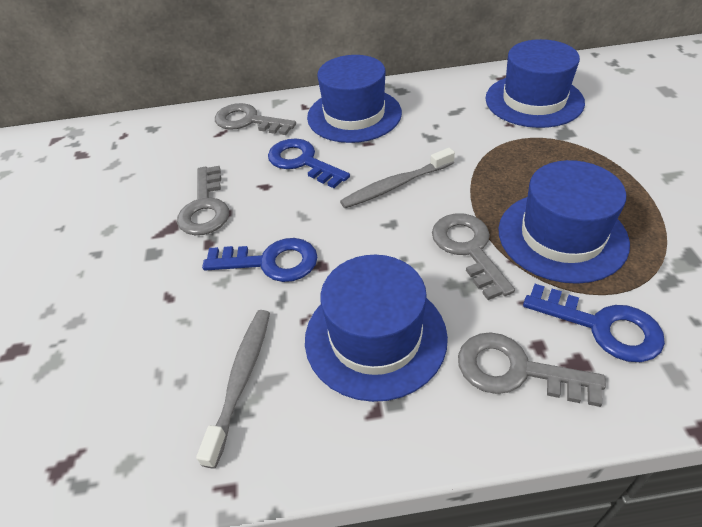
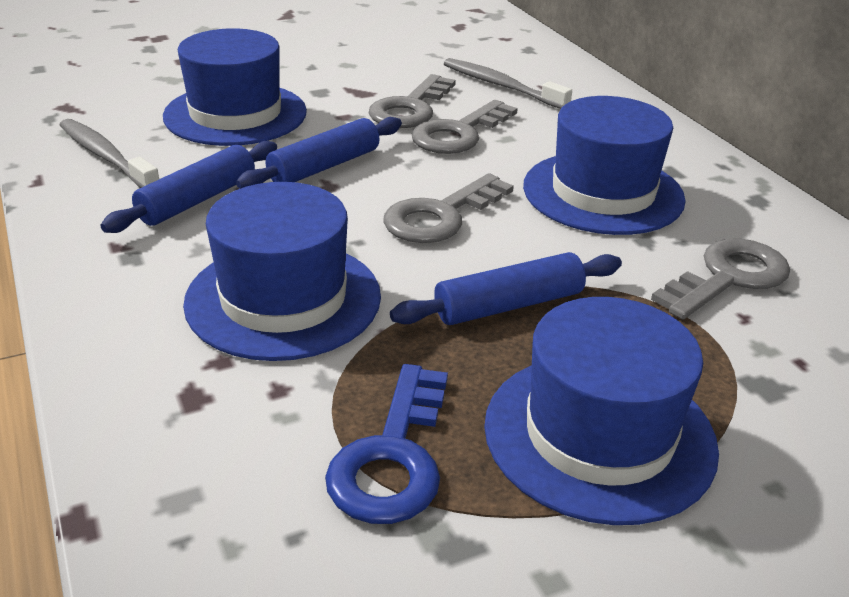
blue key: [202,238,318,282] [268,138,350,188] [523,284,665,362] = 3 -> [325,364,448,524] = 1
blue rolling pin: none = 0 -> [100,141,277,233] [236,117,402,189] [390,252,622,325] = 3

